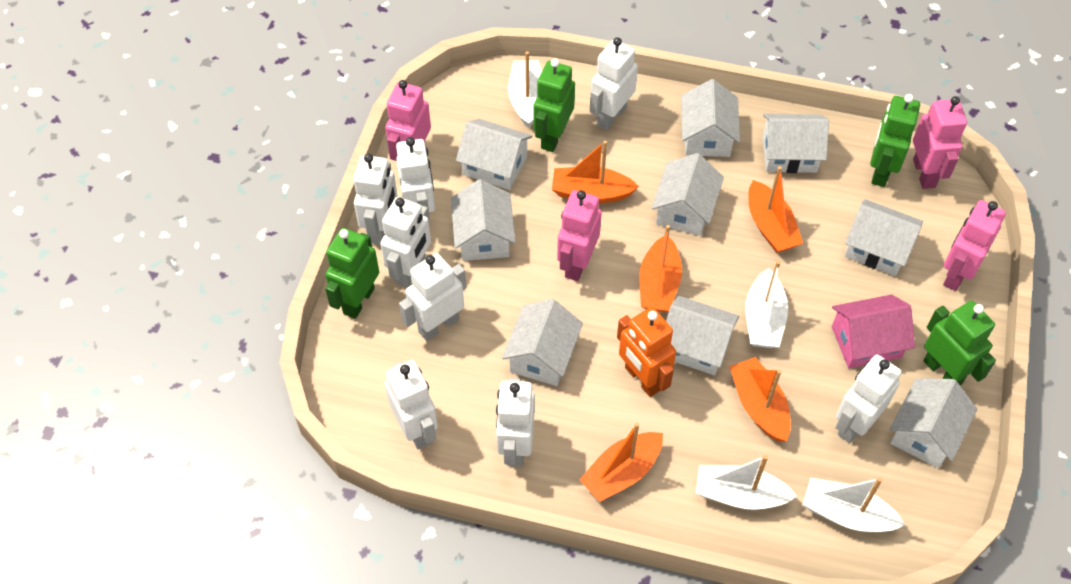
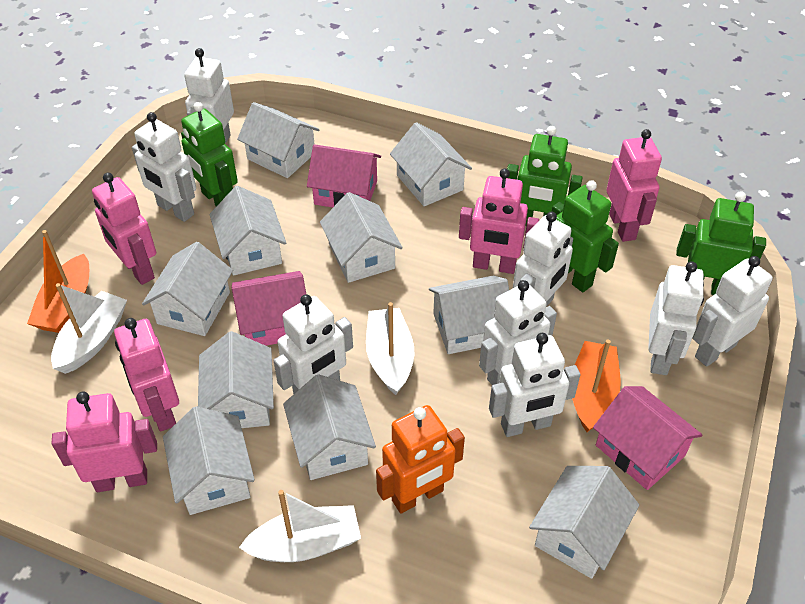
orange boat: [552,141,639,203] [579,423,663,502] [639,225,682,312] [729,357,791,442] [748,166,803,253] = 5 -> [27,230,89,333] [572,339,621,432] = 2
pink house: [832,295,915,368] = 1 -> [232,271,306,346] [307,144,381,207] [593,386,702,490] = 3
pink robot: [385,80,431,161] [557,190,602,281] [913,96,967,189] [943,200,1006,291] = 4 -> [52,392,157,492] [92,173,156,285] [114,318,179,431] [459,168,539,274] [606,129,662,242] = 5
white boat: [508,51,542,128] [696,455,797,510] [745,261,788,348] [803,477,905,532] = 4 -> [51,283,127,374] [239,490,361,562] [366,302,414,395] = 3
white house: [451,179,516,261] [456,119,532,190] [502,299,583,386] [651,153,724,236] [666,296,739,375] [681,79,740,157] [762,114,829,173] [844,199,923,276] [890,378,977,468] = 9 -> [142,242,233,336] [163,406,255,515] [198,331,274,428] [210,186,286,276] [237,102,319,178] [283,374,376,480] [320,192,403,283] [390,122,472,206] [429,276,509,354] [529,466,640,579] = 10

